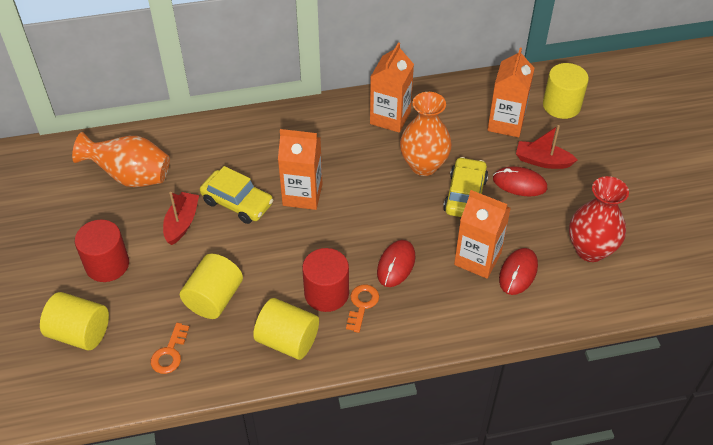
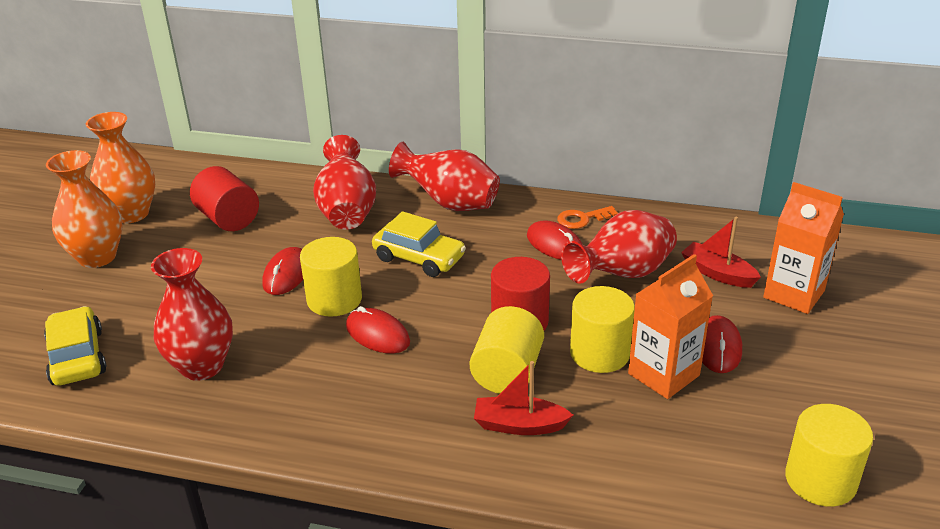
orange carton: [278,129,323,210] [370,43,414,133] [454,190,511,279] [487,48,535,137] = 4 -> [628,254,713,399] [763,182,844,314] = 2
orange key: [151,323,190,374] [346,285,379,333] = 2 -> [557,206,618,229] = 1
red mouse: [377,240,415,287] [493,166,547,196] [499,248,538,295] = 3 -> [262,247,303,295] [346,306,410,353] [527,220,583,260] [702,315,742,373] = 4
red vase: [569,176,629,262] = 1 -> [151,248,233,381] [313,135,376,230] [389,142,500,211] [561,210,677,284] = 4

